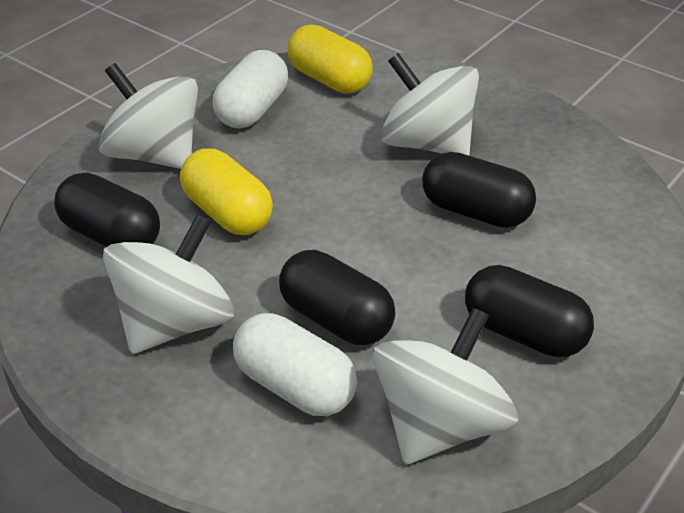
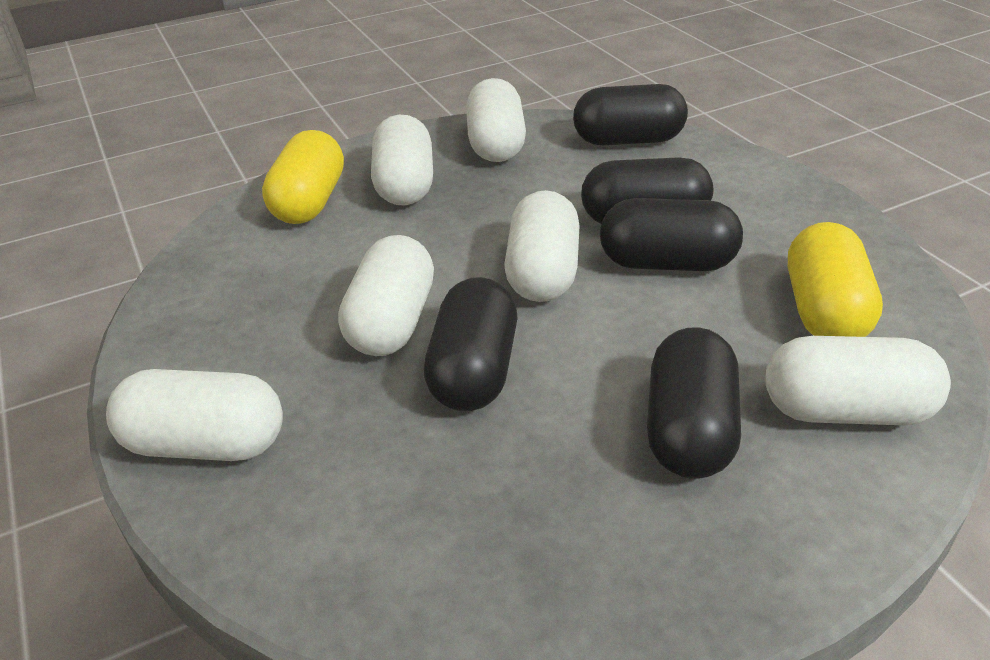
black capsule: [54,172,160,247] [279,250,396,345] [422,152,536,228] [465,265,594,357] = 4 -> [424,277,517,411] [573,84,688,145] [581,157,713,223] [600,198,743,271] [647,327,741,479] = 5
white capsule: [213,50,288,129] [233,313,357,416] = 2 -> [106,369,283,461] [338,235,434,356] [371,115,433,206] [466,78,526,162] [504,190,579,302] [765,336,951,425] = 6
white spinning top: [98,63,198,169] [103,214,234,354] [373,308,518,464] [381,53,479,156] = 4 -> none = 0

